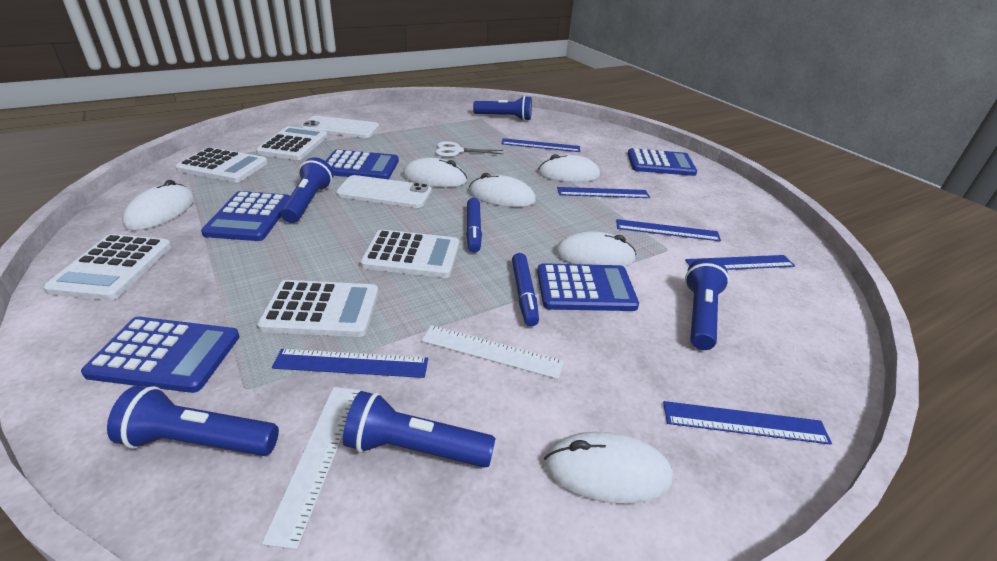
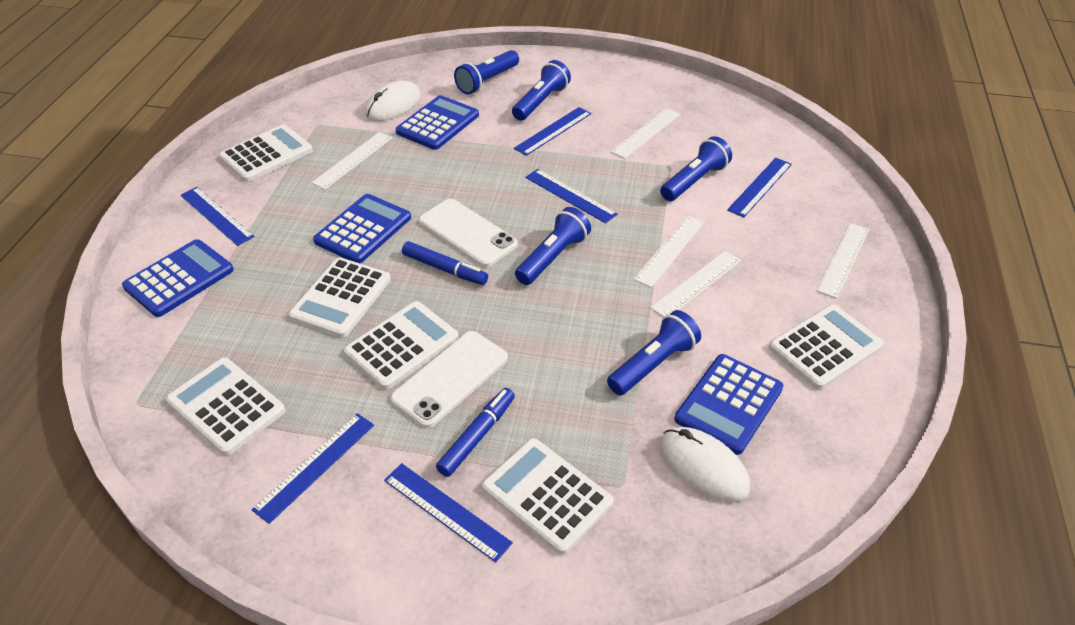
blue calculator: [81,317,240,393] [201,191,290,241] [326,149,399,179] [537,263,639,311] [628,148,697,176] = 5 -> [122,239,234,317] [313,194,411,263] [395,95,479,150] [674,354,784,455] = 4
white calculator: [43,234,172,300] [175,147,268,183] [256,126,328,160] [257,280,379,337] [360,229,459,278] = 5 -> [166,357,286,456] [219,124,313,182] [289,257,391,338] [344,301,459,390] [482,438,613,555] [769,304,884,389] = 6
white mouse: [122,180,195,230] [403,158,467,187] [469,173,536,207] [538,154,600,182] [544,432,673,504] [555,231,636,267] = 6 -> [365,81,421,121] [660,427,750,502] = 2
white ruler: [262,387,361,549] [421,325,564,379] = 2 -> [311,132,393,189] [611,108,680,159] [633,216,704,288] [651,251,741,317] [816,223,869,299] = 5
white scissors: [435,141,503,157] = 1 -> none = 0

